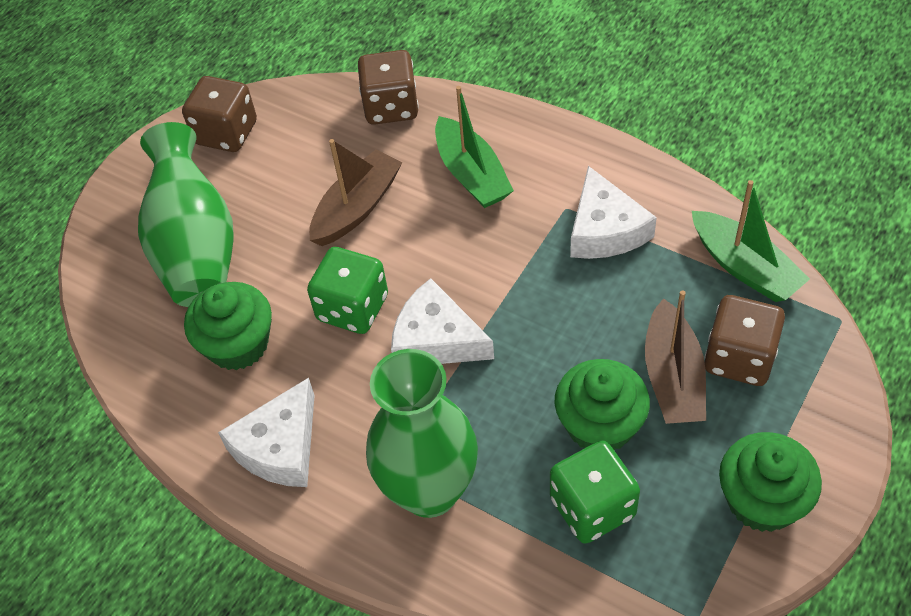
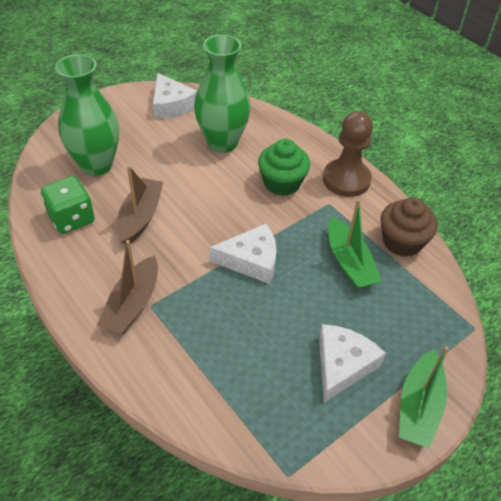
brown cupcake: none = 0 -> [380,197,438,257] = 1
brown dice: [182,76,257,152] [358,50,419,125] [704,295,785,386] = 3 -> none = 0
brown pawn: none = 0 -> [323,111,373,197] = 1
green cupcake: [184,282,272,370] [554,359,650,450] [719,432,822,532] = 3 -> [258,139,310,196] = 1
green dice: [307,247,388,334] [550,440,640,544] = 2 -> [41,176,95,234] = 1

